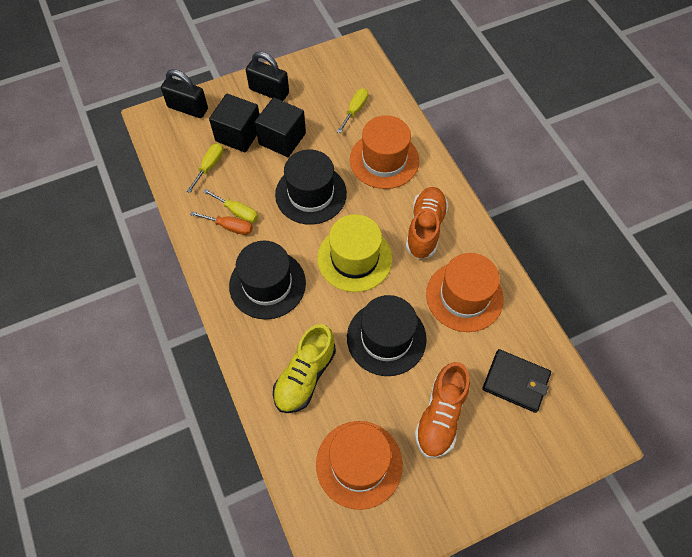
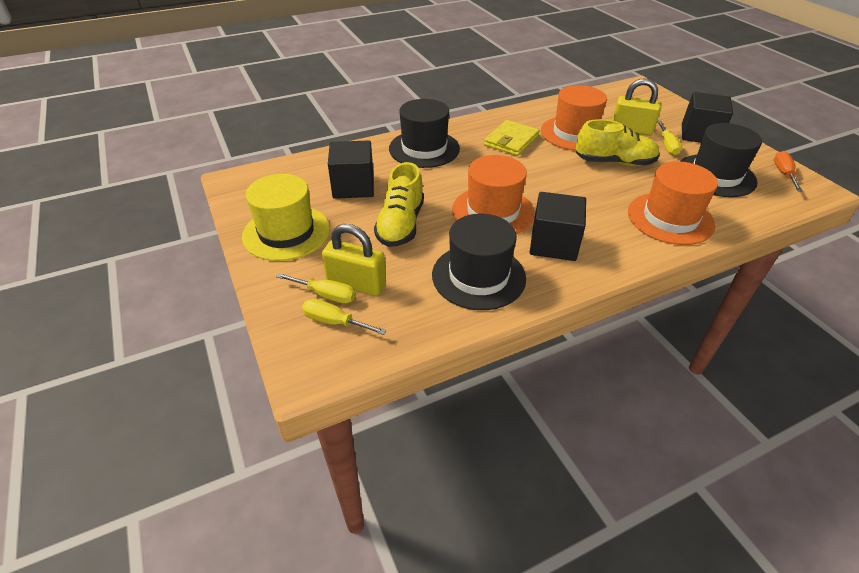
black cube: [209,94,260,152] [255,97,306,157] = 2 -> [328,140,374,199] [530,192,586,261] [682,92,733,143] = 3
black padlock: [161,69,208,118] [246,51,289,101] = 2 -> none = 0
black wallet: [482,349,551,413] = 1 -> none = 0
orange shoe: [406,187,448,259] [415,362,470,458] = 2 -> none = 0
yellow padlock: none = 0 -> [322,224,386,296] [612,78,661,136] = 2
yellow shoe: [273,324,336,413] = 1 -> [374,162,424,247] [576,119,660,166] = 2
yellow wallet: none = 0 -> [484,120,540,156] = 1

